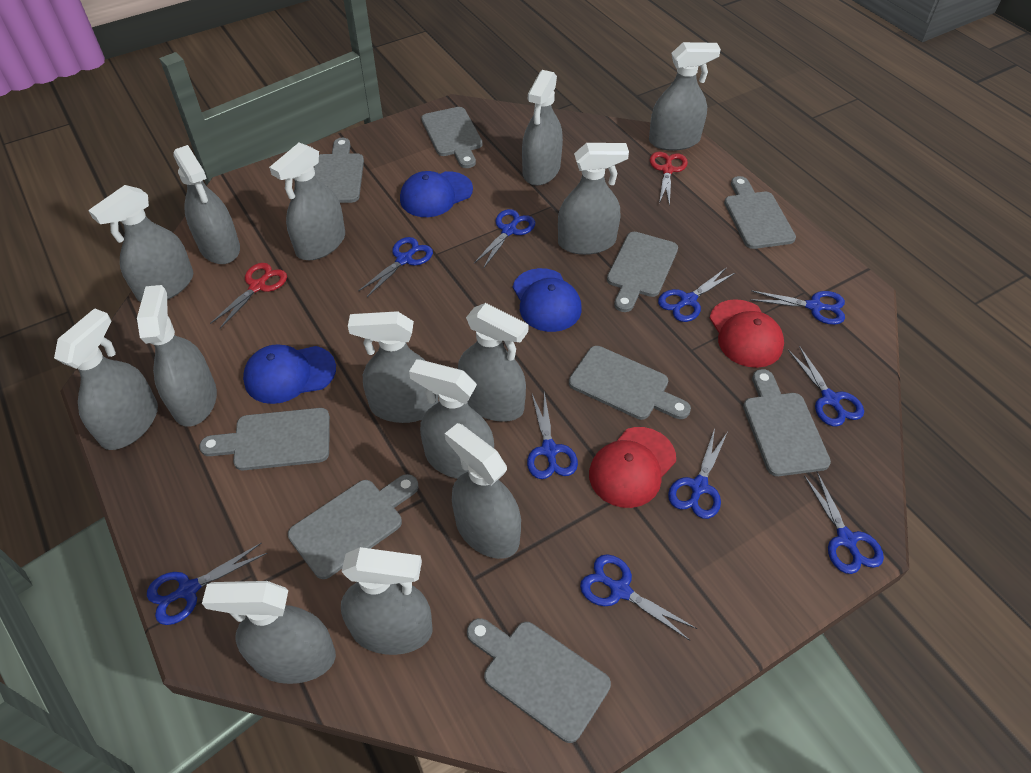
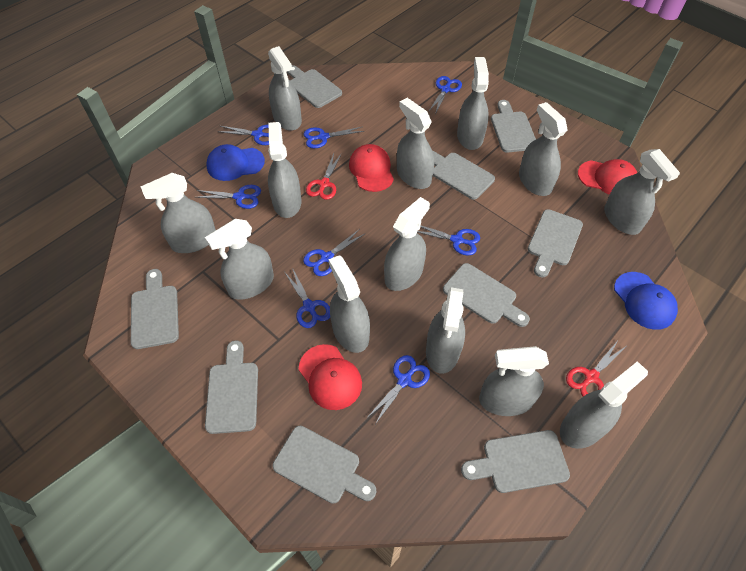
blue cap: [243,344,336,404] [400,171,473,217] [513,268,582,332] = 3 -> [206,144,265,181] [614,272,678,330] = 2
blue scissors: [147,542,267,625] [358,237,433,297] [474,209,535,269] [527,391,578,479] [580,554,697,641] [658,267,735,322] [668,428,727,519] [751,290,845,325] [788,346,864,426] [804,472,884,574] = 10 -> [195,185,261,209] [217,125,269,145] [285,268,330,328] [303,127,365,148] [303,229,364,276] [366,355,430,424] [417,226,480,256] [428,76,462,114] = 8
grey spray bottle: [54,308,158,450] [88,185,193,302] [137,285,217,427] [174,145,240,264] [202,581,336,684] [269,143,345,260] [341,547,432,655] [348,311,438,423] [409,359,494,479] [445,423,521,559] [458,303,528,422] [522,70,563,186] [558,143,629,255] [649,42,721,151] = 14 -> [140,173,216,253] [205,219,274,300] [268,46,302,131] [268,122,301,218] [329,255,370,353] [384,197,430,291] [397,98,434,189] [426,287,465,374] [457,57,489,150] [479,346,549,416] [519,102,568,196] [560,361,648,449] [604,149,680,235] = 13
red cap: [589,427,676,508] [709,299,784,368] = 2 -> [299,344,362,410] [349,144,394,192] [578,159,637,195] = 3

